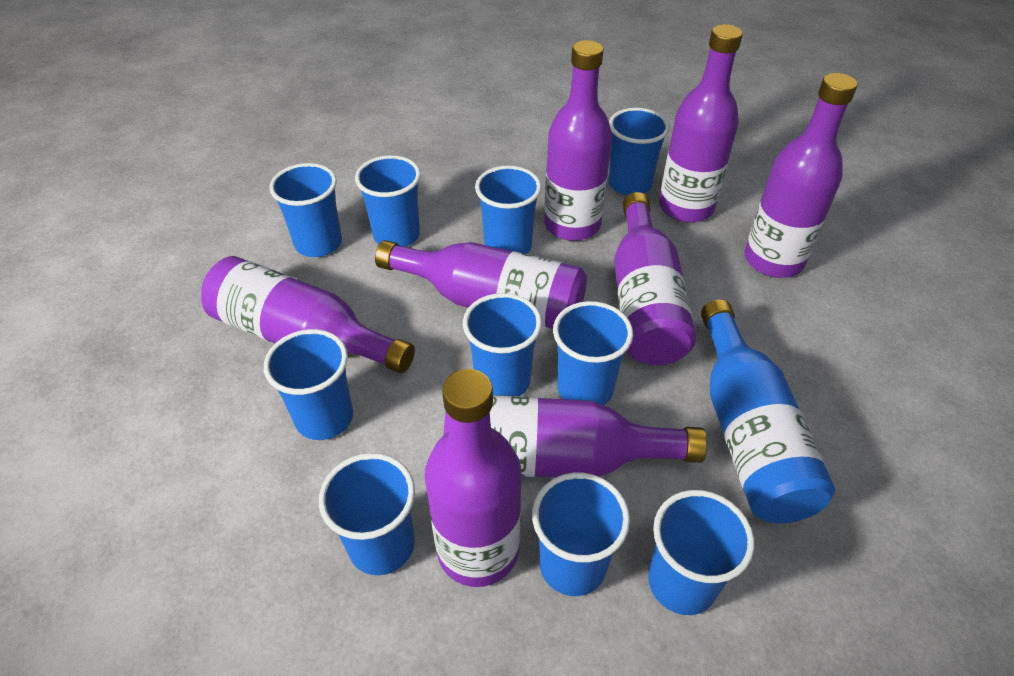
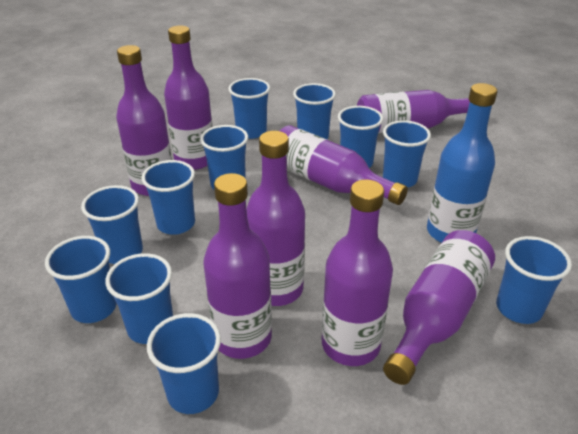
blue cup: [264,329,353,440] [270,163,342,257] [319,453,415,575] [355,155,421,247] [463,293,542,396] [475,166,541,254] [532,472,630,596] [553,301,633,405] [608,108,670,196] [648,490,754,615] = 10 -> [45,236,117,323] [81,185,143,264] [105,253,173,344] [141,160,195,235] [147,313,221,414] [200,125,248,189] [228,78,270,139] [293,83,336,140] [338,106,383,168] [383,120,431,187] [496,236,572,324] = 11

